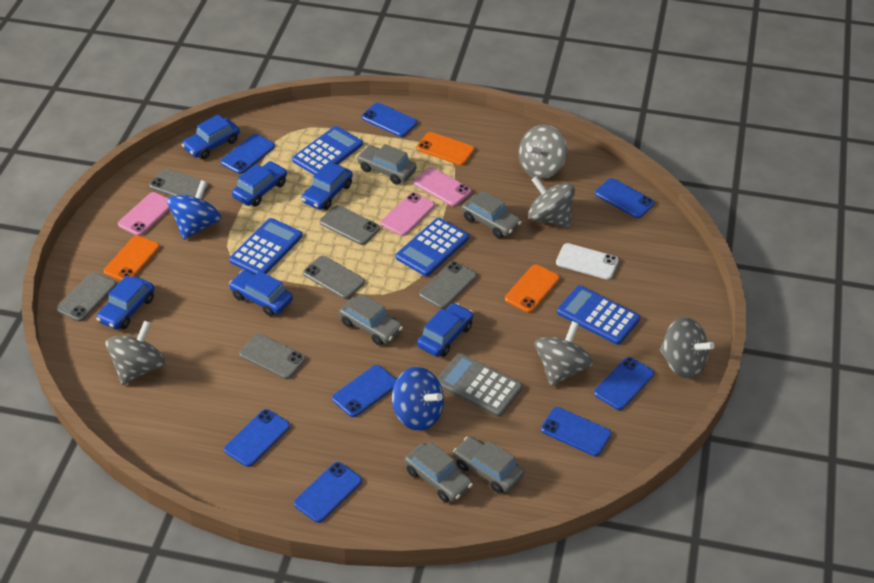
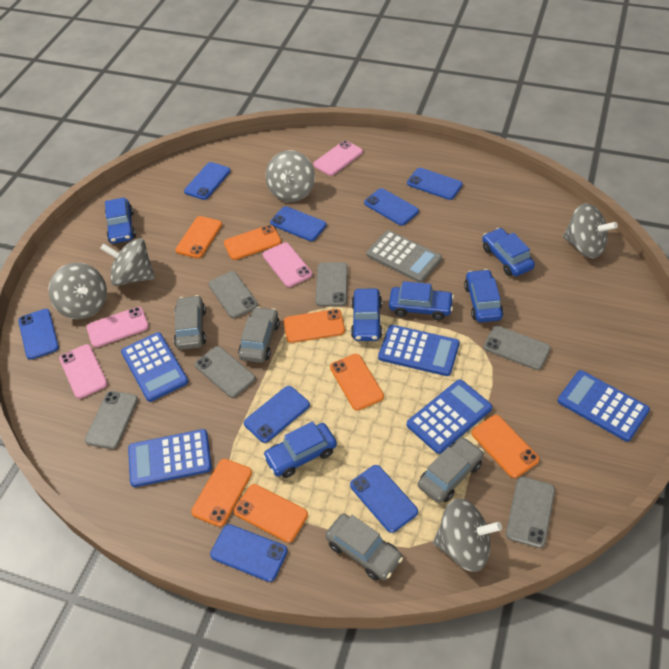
blue calculator: [229,218,302,274] [292,126,363,175] [396,218,469,276] [557,285,640,345] = 4 -> [121,332,188,402] [128,429,212,487] [378,325,460,376] [407,379,492,454] [557,370,650,442] = 5
blue spinning top: [167,180,221,240] [392,367,444,431] = 2 -> none = 0
grey car: [339,294,403,345] [357,144,416,184] [404,442,473,502] [453,436,524,493] [461,191,522,238] = 5 -> [174,295,206,350] [238,307,280,363] [325,513,403,581] [418,437,484,503] = 4
orange phone: [104,236,160,281] [417,132,475,165] [505,264,560,313] = 3 -> [175,216,222,258] [191,459,252,527] [224,225,281,260] [234,484,308,543] [284,309,345,343] [330,354,384,411] [471,415,539,478] = 7
pink phone: [118,192,170,236] [381,193,435,236] [413,167,471,206] = 3 -> [59,344,108,399] [87,307,149,347] [263,242,312,287] [313,140,363,176] = 4
white phone: [556,243,619,280] = 1 -> none = 0

